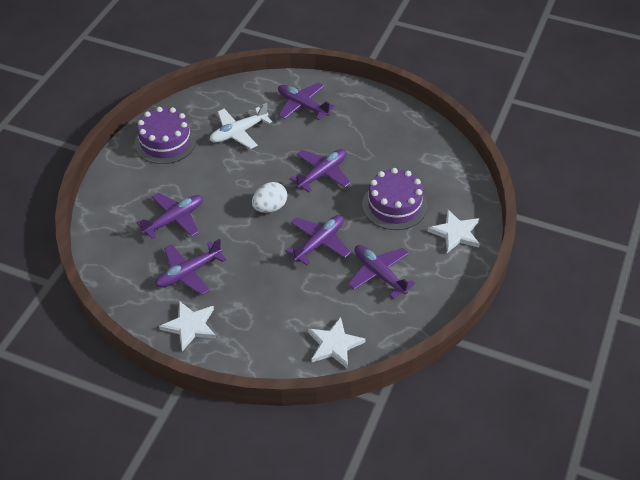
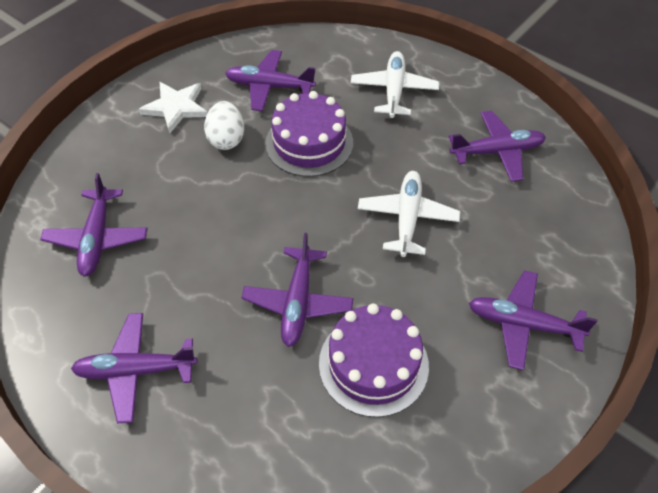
white plane: [210,103,272,149] = 1 -> [351,51,439,118] [358,171,460,257] = 2
white star: [159,301,216,351] [308,317,366,369] [427,210,480,253] = 3 -> [139,82,208,133] = 1

